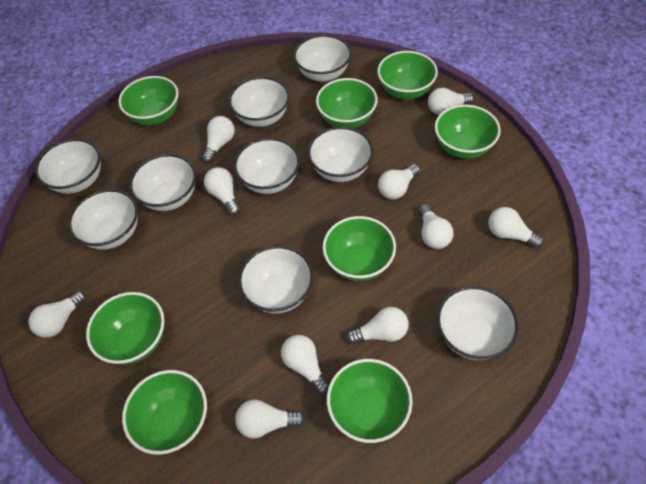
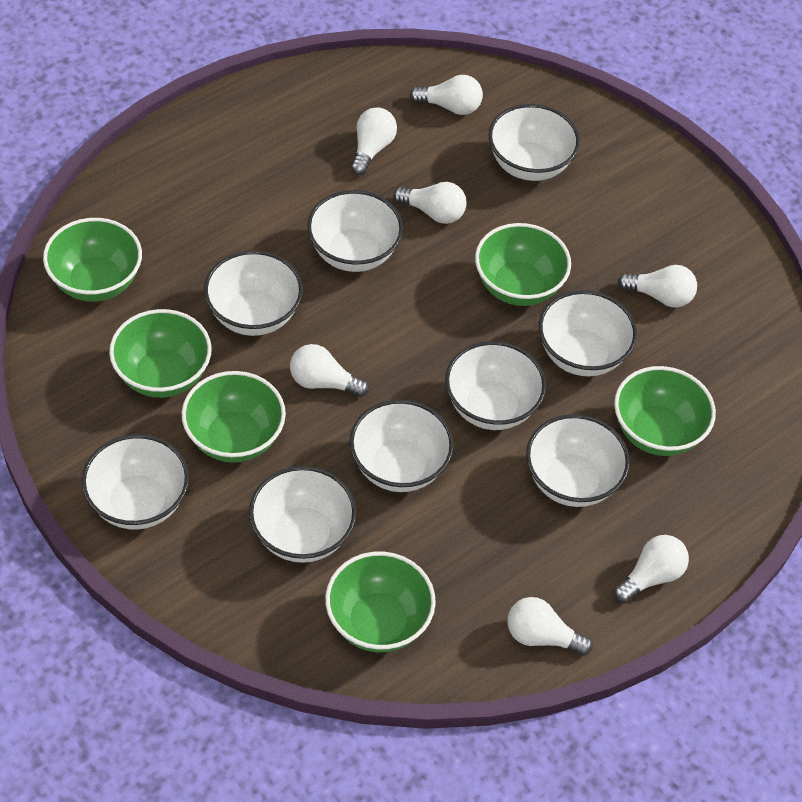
green bowl: [86,292,164,365] [118,76,179,125] [122,370,207,455] [316,78,378,128] [323,216,396,281] [327,359,413,443] [377,51,438,99] [435,105,501,158] = 8 -> [43,218,142,302] [109,309,212,398] [181,371,286,463] [325,552,436,652] [475,223,571,306] [614,366,716,456] = 6
white light bulb: [29,291,86,338] [202,116,235,163] [204,167,240,215] [235,400,305,438] [281,335,329,394] [346,307,409,344] [378,164,420,199] [419,204,454,249] [428,87,474,115] [488,207,544,249] = 10 -> [290,344,369,397] [351,108,397,175] [393,182,466,224] [410,75,483,115] [507,597,593,656] [614,535,689,603] [618,265,697,308] = 7

